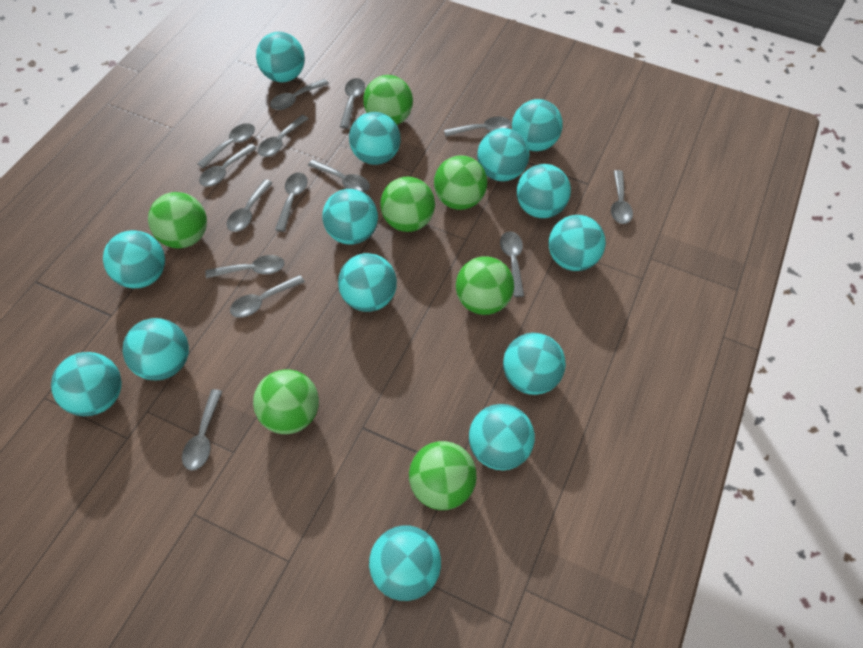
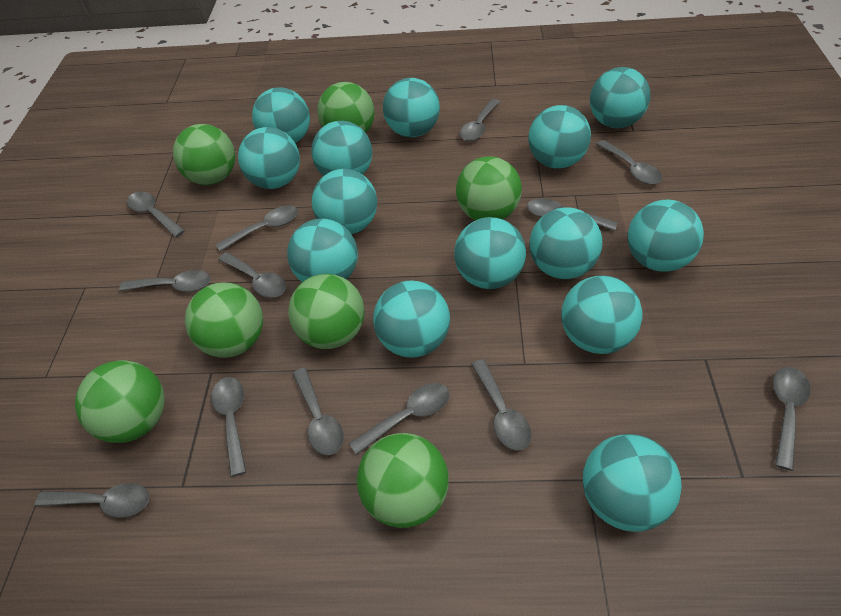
grey spoon: [182,389,222,470] [197,123,255,168] [199,144,257,186] [206,255,284,278] [227,179,273,232] [230,275,305,318] [258,115,309,157] [270,79,329,110] [275,172,308,232] [308,160,370,192] [340,78,365,129] [444,117,512,136] [500,231,524,297] [611,170,633,224] = 14 -> [35,483,149,518] [119,270,211,292] [127,192,185,237] [211,377,246,477] [216,206,298,252] [218,252,286,297] [292,368,344,455] [349,383,449,455] [460,99,500,141] [471,359,532,451] [527,198,618,231] [596,140,662,184] [773,367,810,471] = 13

